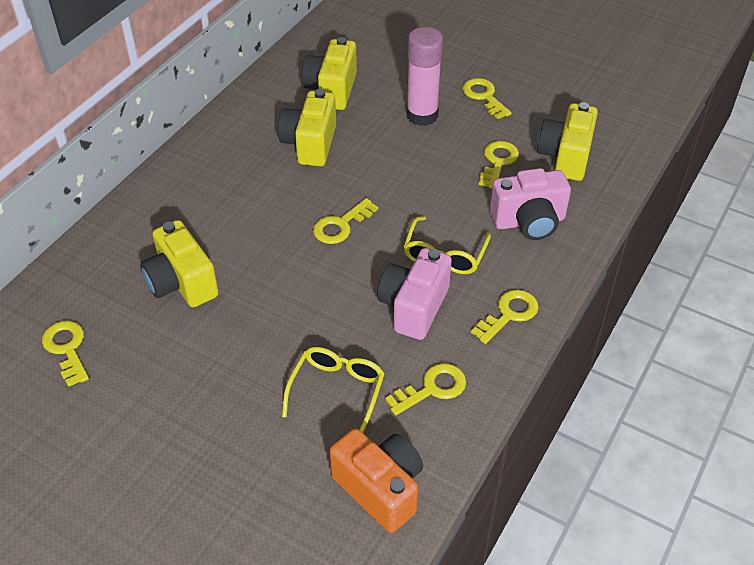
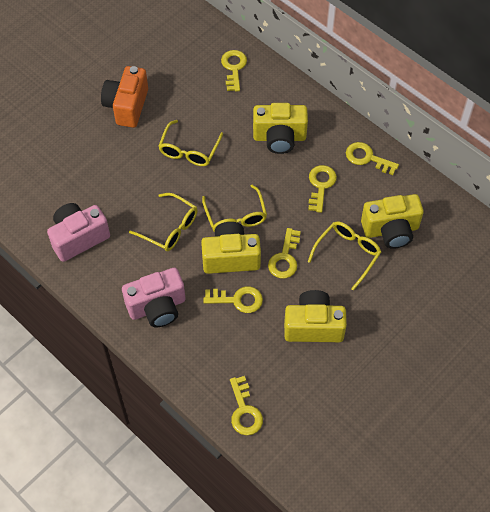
pink glue stick: [406,27,443,126] = 1 -> none = 0
yellow glasses: [282,347,385,433] [404,216,491,274] = 2 -> [129,193,198,251] [158,120,223,166] [202,185,267,232] [308,221,381,291] = 4

